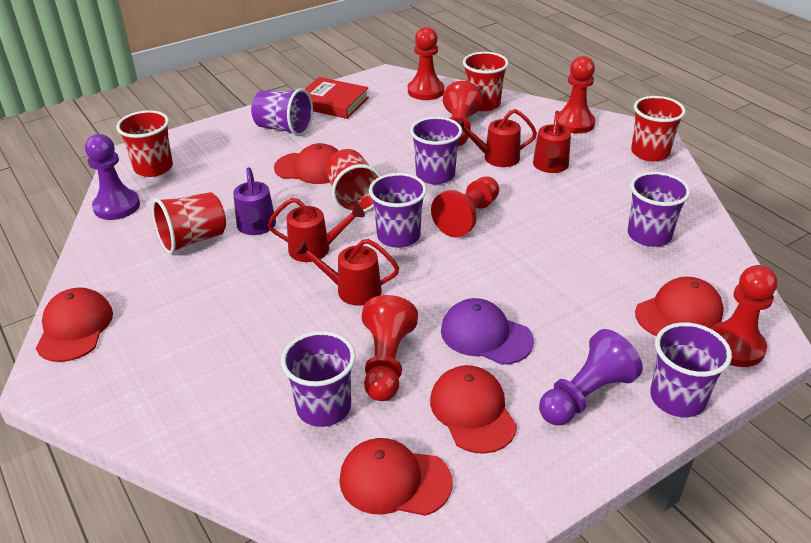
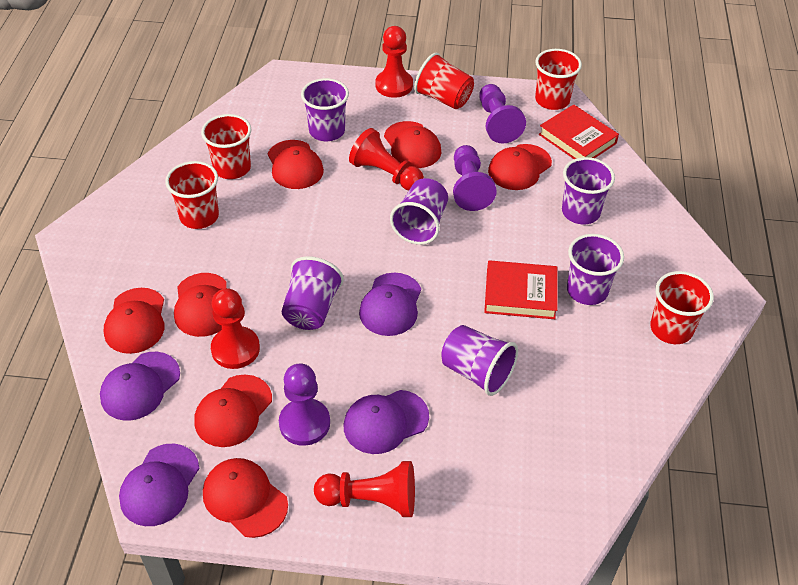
purple cap: [441,298,534,365] = 1 -> [100,352,180,421] [119,444,199,526] [344,390,429,454] [359,273,421,336] = 4
purple pawn: [85,134,140,220] [539,329,643,425] = 2 -> [279,364,330,446] [453,145,497,211] [479,84,526,144] = 3
purple watering can: [233,167,276,235] = 1 -> none = 0
red book: [305,77,369,119] = 1 -> [484,260,557,319] [539,105,619,159] = 2
red cap: [36,287,113,362] [274,143,339,184] [339,438,452,516] [430,365,517,454] [635,277,724,336] = 5 -> [104,288,164,354] [174,273,226,337] [194,375,272,447] [203,458,288,538] [268,140,324,189] [384,121,441,168] [488,144,552,190] = 7
red pawn: [362,295,418,401] [408,27,444,100] [431,176,499,238] [443,81,482,146] [558,56,595,134] [711,265,777,367] = 6 -> [211,288,260,369] [314,461,415,517] [349,128,424,191] [375,26,413,98] = 4
red watering can: [268,198,365,262] [295,239,399,305] [456,109,537,167] [533,110,571,173] = 4 -> none = 0

